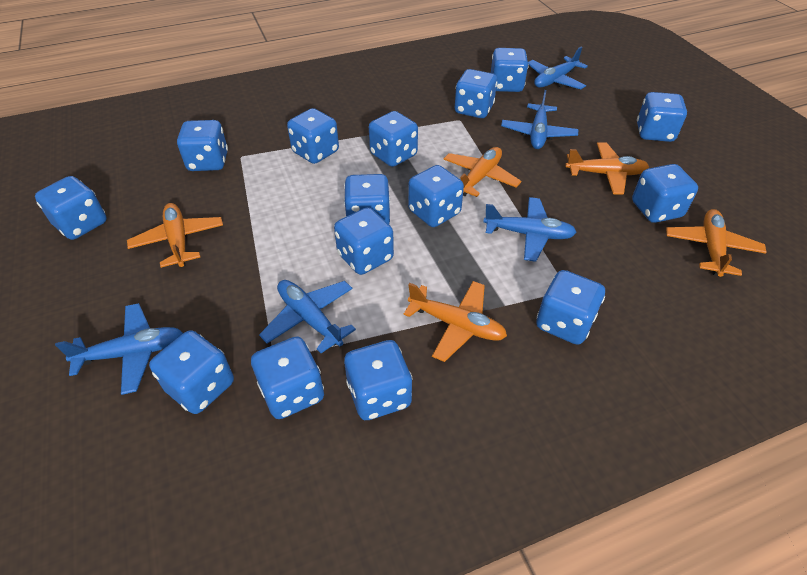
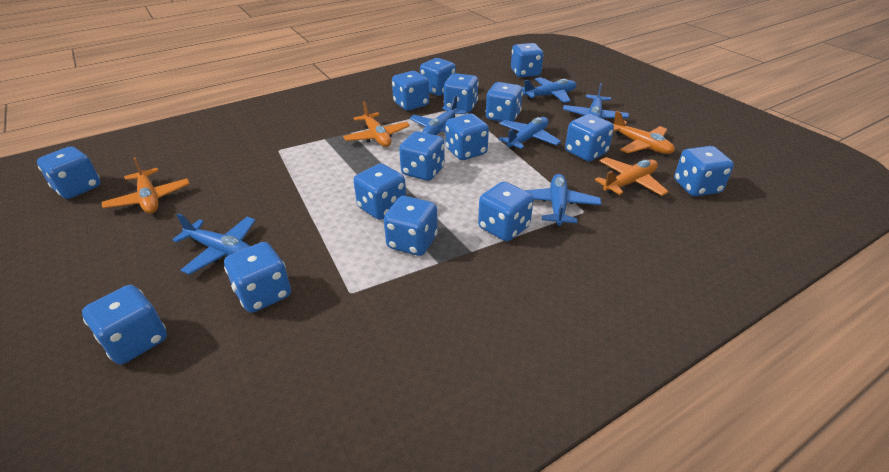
blue plane: [55,303,183,395] [259,280,356,353] [484,197,577,262] [501,90,578,149] [528,47,588,89] = 5 -> [172,213,256,275] [410,95,467,135] [498,117,561,150] [522,77,577,103] [525,174,601,226] [563,83,629,120] = 6
orange plane: [127,203,223,268] [403,281,507,362] [444,147,521,197] [565,142,649,195] [666,209,767,277] = 5 -> [102,157,190,214] [343,102,410,147] [595,157,669,196] [613,111,675,154] = 4

